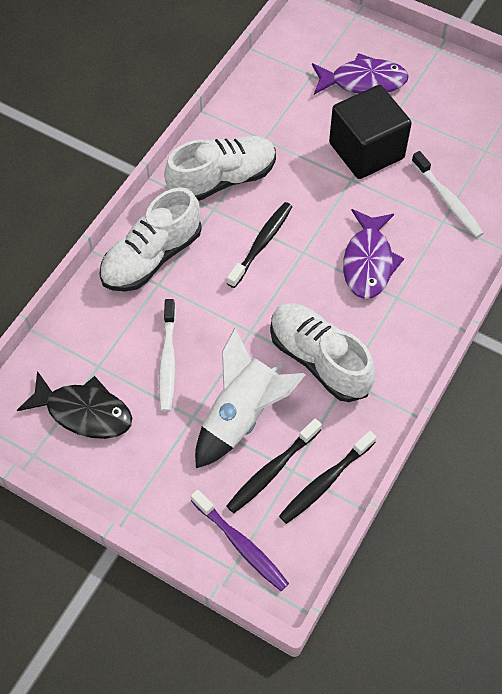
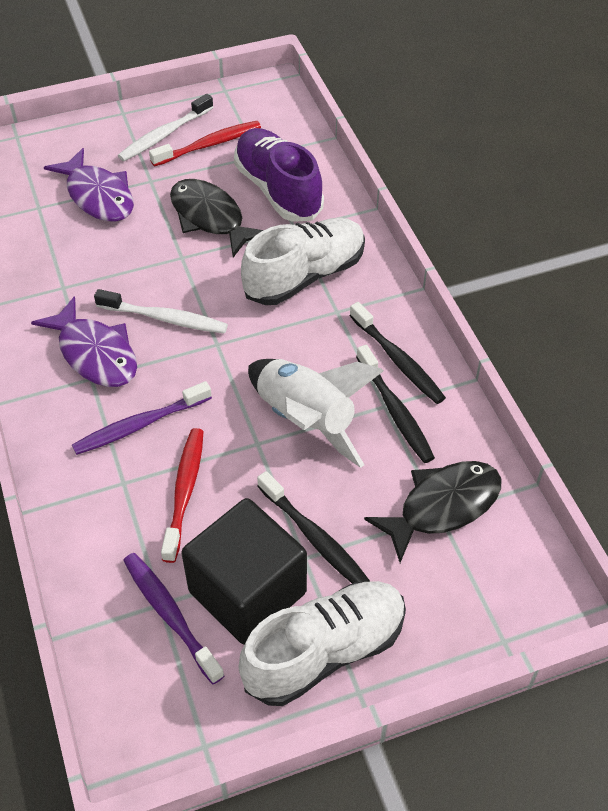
black fish: [17,371,132,439] = 1 -> [170,179,263,257] [364,461,501,563] = 2
purple shoe: none = 0 -> [234,128,324,222] = 1
purple toothbrush: [191,489,289,591] = 1 -> [72,381,212,455] [123,553,225,684] = 2
red toothbrush: none = 0 -> [149,121,261,167] [161,428,204,563] = 2
white shoe: [99,187,202,292] [164,136,276,201] [270,303,375,402] = 3 -> [239,581,406,706] [241,218,365,305] = 2

